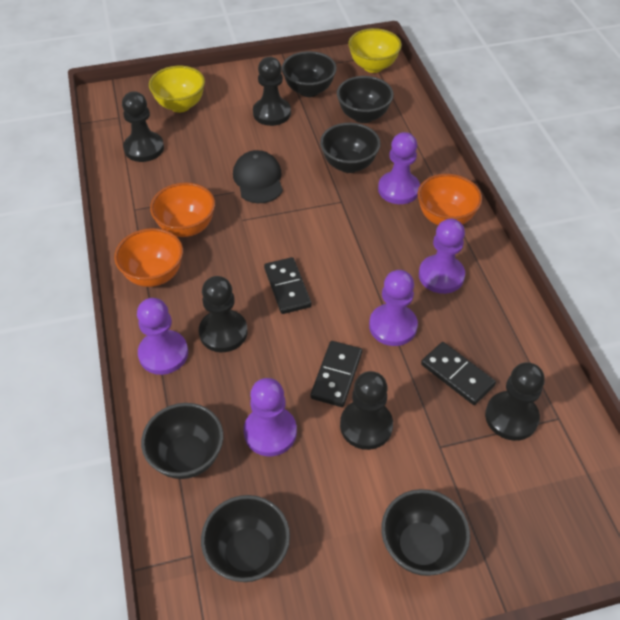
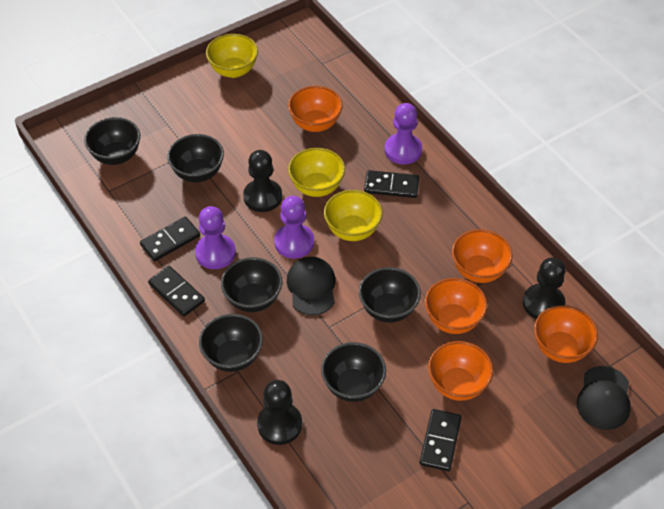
black cap: [233,150,283,203] = 1 -> [287,257,336,315] [577,366,631,430] = 2
black domino: [264,257,312,314] [310,341,362,407] [421,342,496,405] = 3 -> [140,217,200,261] [148,266,205,317] [364,170,419,198] [420,409,462,471] = 4
black pawn: [122,91,164,162] [199,276,248,352] [253,57,291,126] [340,371,393,450] [485,362,545,441] = 5 -> [243,150,282,212] [257,380,302,445] [523,258,566,319] = 3
orange bowl: [114,228,183,287] [150,182,215,237] [418,174,482,225] = 3 -> [288,86,343,132] [425,278,487,334] [428,341,493,401] [452,230,512,283] [534,305,598,363] = 5
purple pawn: [137,298,188,375] [244,378,297,456] [369,270,418,346] [378,132,420,204] [419,219,465,294] = 5 -> [195,206,236,269] [274,196,314,259] [385,103,422,165] = 3
yellow bowl: [149,66,205,112] [348,28,402,73] = 2 -> [206,34,258,78] [288,148,345,197] [324,190,383,241] = 3

